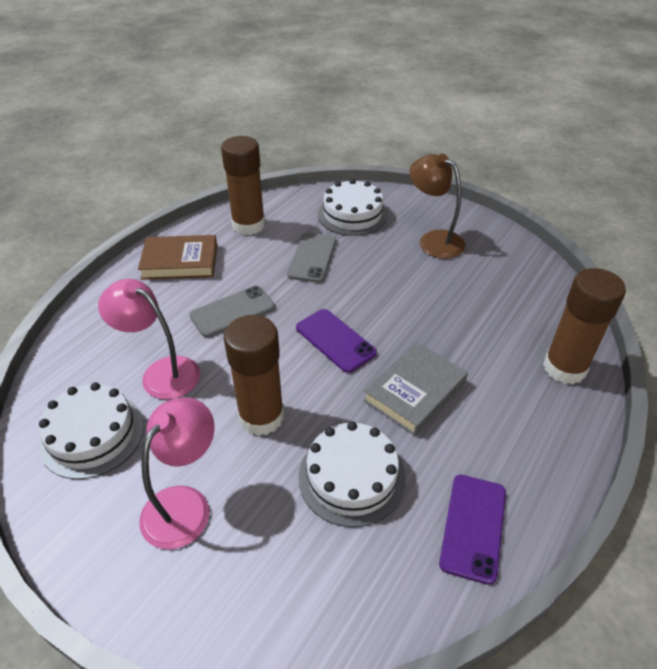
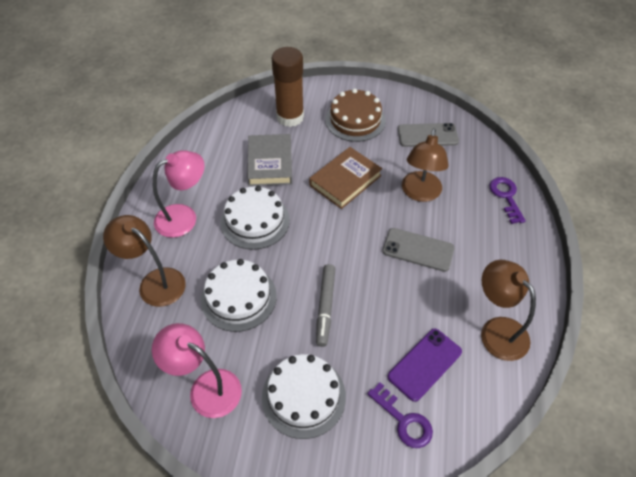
brown cake: none = 0 -> [325,88,386,142] = 1
brown glue stick: [221,136,265,235] [224,315,284,436] [543,268,626,384] = 3 -> [272,47,304,127] = 1
brown lamp: [409,154,466,259] = 1 -> [103,215,186,307] [402,128,449,202] [481,260,536,361] = 3
grey marker: none = 0 -> [316,264,335,347] = 1
purple key: none = 0 -> [367,382,433,448] [490,177,526,224] = 2
purple phone: [296,309,377,373] [439,475,506,585] = 2 -> [388,329,462,402] = 1

